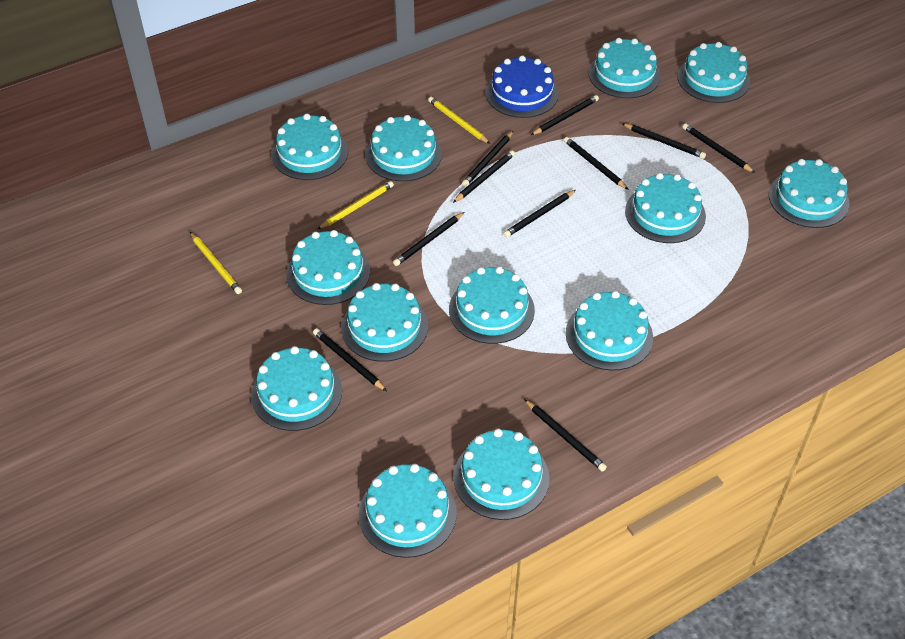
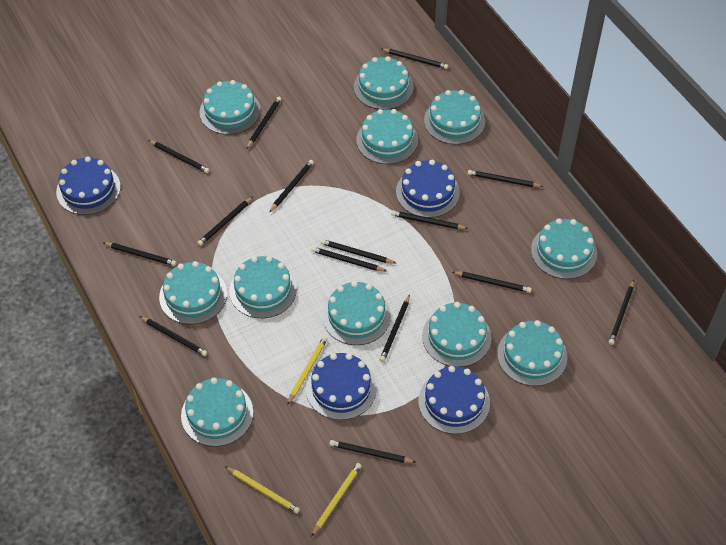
black pencil: [313,328,387,391] [393,212,464,266] [453,150,515,203] [462,131,513,187] [503,190,576,237] [524,399,607,471] [531,95,599,135] [564,137,629,190] [622,123,706,159] [683,123,755,173] = 10 -> [104,242,176,266] [139,316,207,356] [148,140,210,173] [197,197,253,246] [247,97,281,149] [270,160,314,212] [311,247,387,271] [321,239,396,264] [329,440,415,463] [380,295,410,362] [382,48,448,69] [391,211,468,229] [453,271,532,293] [468,170,544,187] [609,280,634,345] = 15
blue cake: [486,55,559,118] = 1 -> [56,157,121,215] [306,353,377,420] [396,160,460,218] [419,366,490,434] = 4
turquoise cake: [251,346,342,431] [272,114,348,180] [287,230,370,305] [341,283,428,362] [359,464,457,558] [365,115,442,181] [449,266,535,344] [454,428,549,520] [566,291,653,371] [589,38,661,98] [625,173,706,243] [678,42,750,103] [769,159,850,228] = 13 -> [159,261,227,325] [181,378,253,447] [199,80,260,135] [229,256,297,319] [322,281,391,345] [354,56,413,110] [356,109,418,164] [422,302,491,367] [424,90,485,145] [497,320,568,386] [531,218,597,279] = 11

